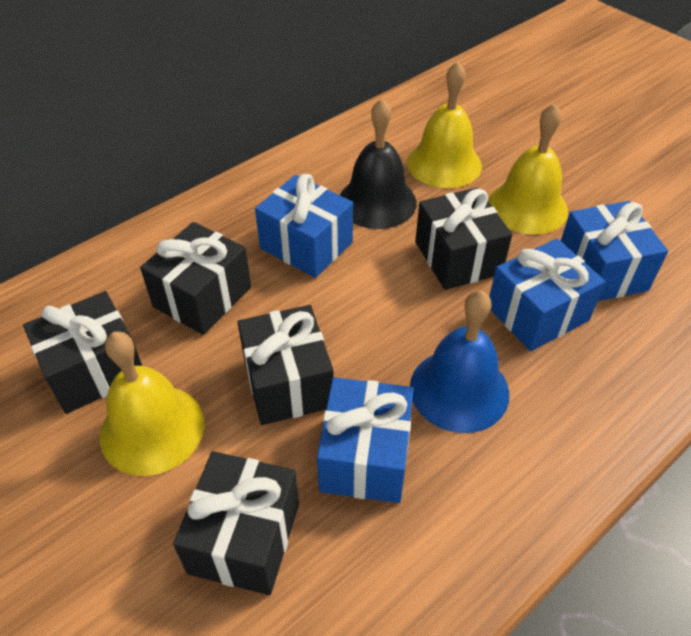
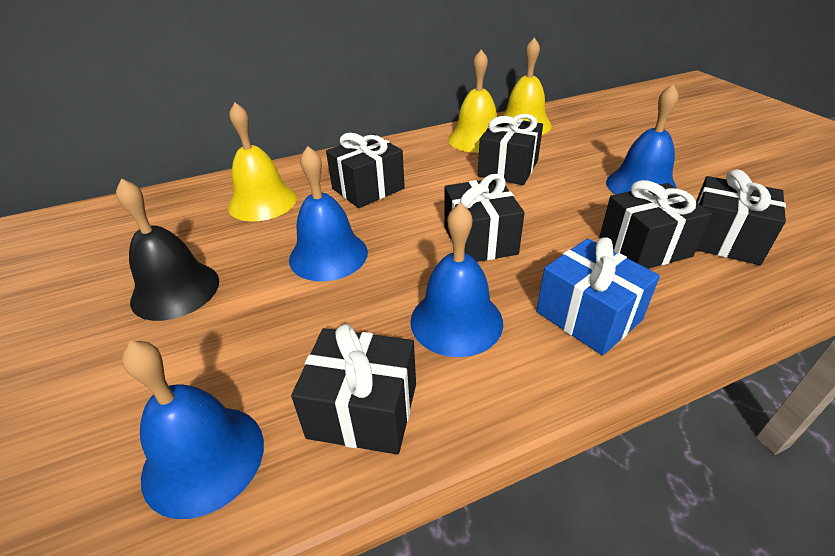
black gift: [23,291,142,414] [140,222,251,335] [173,451,299,595] [237,305,334,425] [415,188,512,290] = 5 -> [291,324,416,455] [326,133,405,208] [444,174,525,262] [478,114,543,185] [599,180,712,269] [696,169,786,265] = 6
blue bell: [410,290,509,433] = 1 -> [122,341,264,519] [289,146,368,281] [410,203,503,357] [606,84,679,194] = 4
blue gift: [255,174,353,278] [317,377,414,503] [489,239,606,351] [561,201,668,301] = 4 -> [536,237,660,356] = 1

